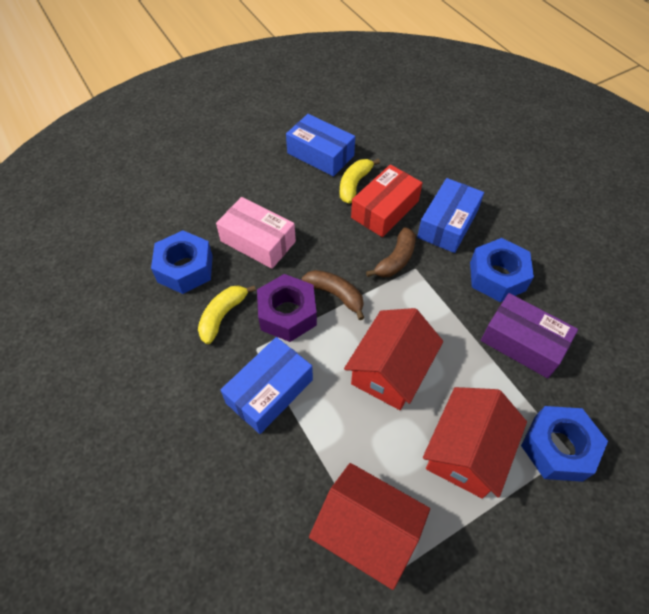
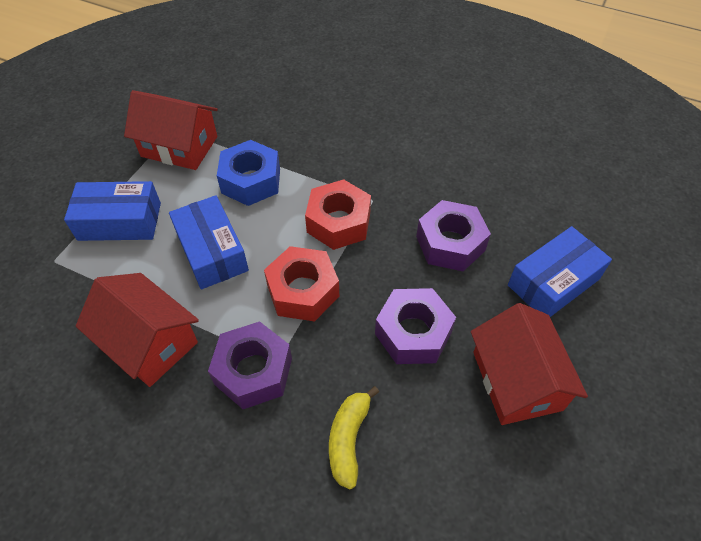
blue nut: [151,230,213,294] [470,238,534,302] [521,406,608,482] = 3 -> [217,140,280,206] = 1
brown banana: [302,270,364,320] [366,227,416,278] = 2 -> none = 0
pink box: [216,197,296,269] = 1 -> none = 0
purple box: [481,293,578,378] = 1 -> none = 0
purple nut: [257,274,317,342] = 1 -> [208,321,292,409] [375,288,456,364] [416,200,491,271] = 3
red box: [351,164,422,237] = 1 -> none = 0
red nut: none = 0 -> [264,246,339,321] [305,179,371,250] = 2
yellow banana: [198,285,256,344] [340,159,380,204] = 2 -> [329,386,379,489] = 1

